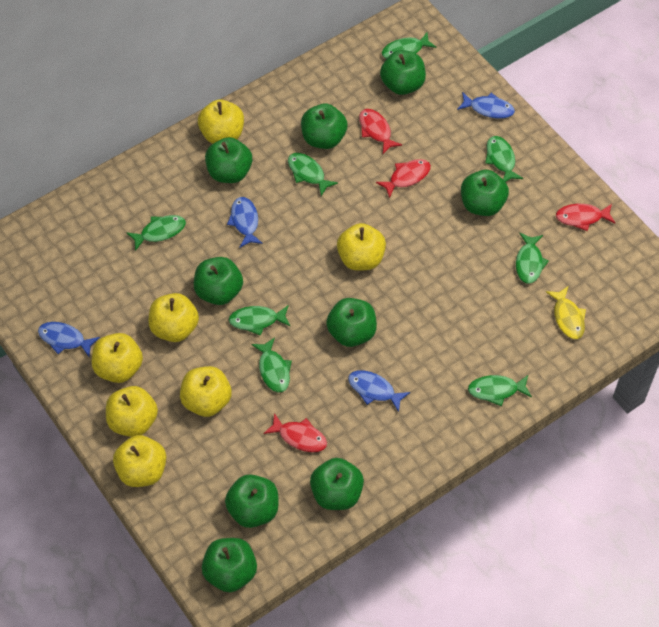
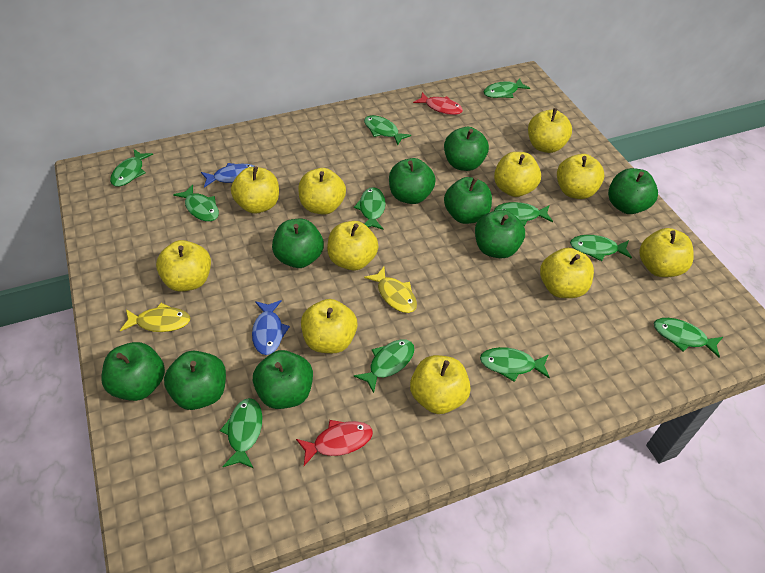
blue fish: [38,322,100,357] [227,197,263,247] [348,370,410,412] [457,92,515,119] = 4 -> [201,163,254,188] [252,300,290,355] = 2
green fish: [126,215,186,251] [229,305,290,336] [251,337,292,392] [288,153,338,196] [382,33,436,59] [468,375,532,406] [485,136,523,182] [516,233,549,284] = 8 -> [110,149,153,186] [173,185,219,222] [220,398,263,468] [354,187,386,230] [354,339,414,393] [364,115,411,145] [480,347,550,382] [484,78,530,98] [494,202,553,227] [570,235,632,261] [654,318,723,358] = 11
red fish: [263,413,327,452] [359,109,402,154] [376,159,431,198] [556,204,615,231] = 4 -> [296,420,373,466] [413,92,463,115] = 2
yellow apple: [92,333,143,383] [106,386,158,437] [113,435,166,487] [149,293,199,342] [180,366,232,417] [198,100,244,144] [337,223,386,271] = 7 -> [156,240,211,292] [231,166,279,214] [298,168,346,215] [301,299,357,353] [327,221,378,271] [410,355,471,414] [494,152,541,197] [528,108,572,153] [540,248,594,298] [557,154,604,199] [639,228,694,277] = 11
yellow fish: [546,287,586,339] = 1 -> [120,303,190,332] [364,267,417,313] = 2

